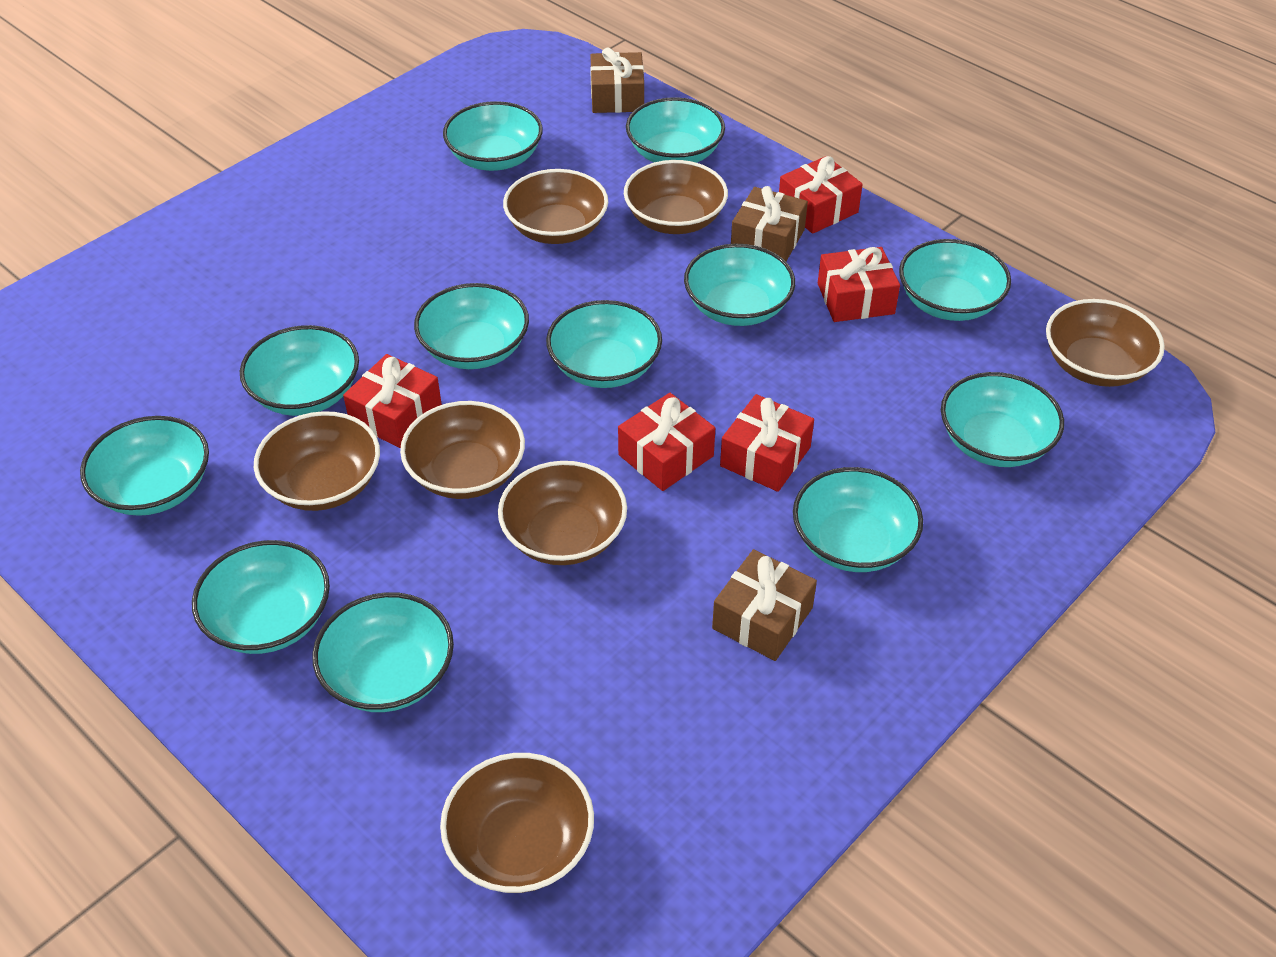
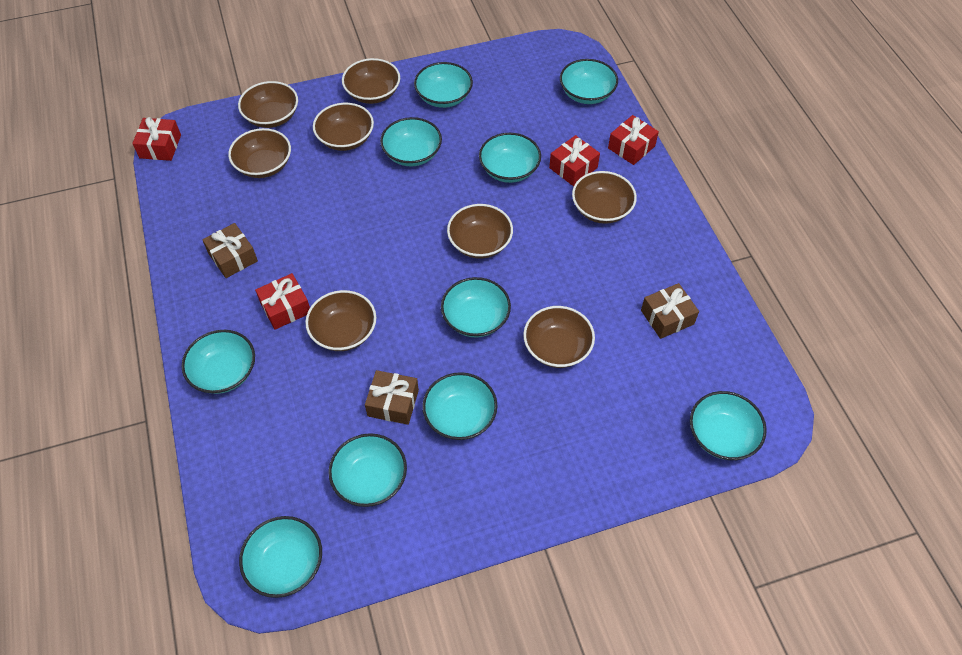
brown bowl: [254,411,380,511] [400,401,525,499] [440,753,594,893] [498,461,627,565] [503,169,608,244] [624,160,728,234] [1046,299,1165,387] = 7 -> [228,128,291,178] [238,81,298,128] [305,290,376,351] [313,103,374,151] [342,58,400,104] [447,204,513,259] [523,306,595,368] [572,171,637,224] = 8
red gift: [343,354,442,448] [618,393,715,491] [720,394,814,492] [779,156,863,234] [818,247,900,322] = 5 -> [132,117,181,161] [255,273,310,330] [549,135,600,186] [608,115,659,165] = 4
turquoise bowl: [80,416,209,516] [192,540,330,654] [240,325,359,416] [312,592,454,712] [414,283,529,369] [443,101,543,171] [546,300,662,388] [626,97,725,163] [684,244,795,326] [793,467,923,572] [899,239,1011,321] [941,372,1064,467] = 12 -> [181,330,255,394] [239,516,322,598] [329,433,407,507] [380,117,442,166] [414,62,473,108] [422,372,498,440] [441,277,511,337] [479,133,541,183] [560,59,618,104] [690,391,767,460] = 10

